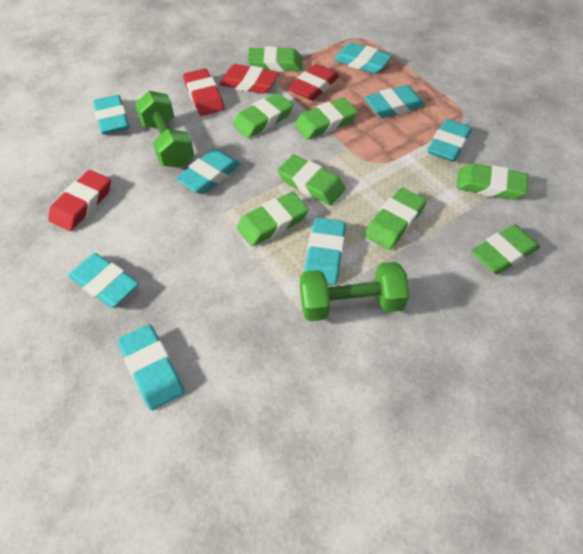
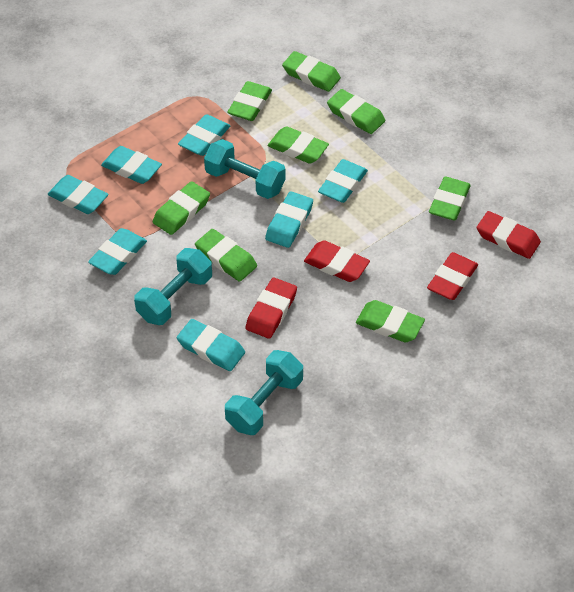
green dumbbell: [135,91,194,168] [300,262,409,321] = 2 -> none = 0
turquoise dumbbell: none = 0 -> [134,248,212,325] [204,139,286,199] [225,350,303,435] = 3
turquoise eraser: [68,253,139,307] [93,95,129,135] [118,324,184,410] [176,149,241,194] [304,217,346,285] [333,42,392,74] [365,85,425,118] [428,119,472,162] = 8 -> [48,175,109,214] [88,228,147,275] [101,146,162,184] [177,319,245,371] [178,114,230,156] [265,191,313,248] [318,159,368,203] = 7

